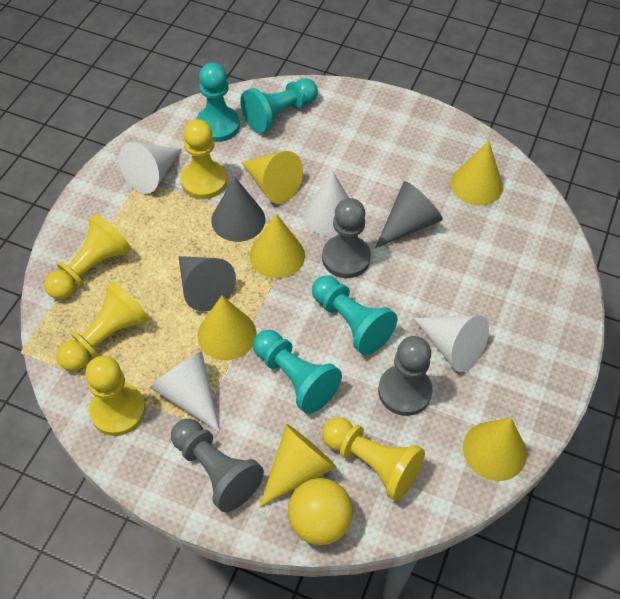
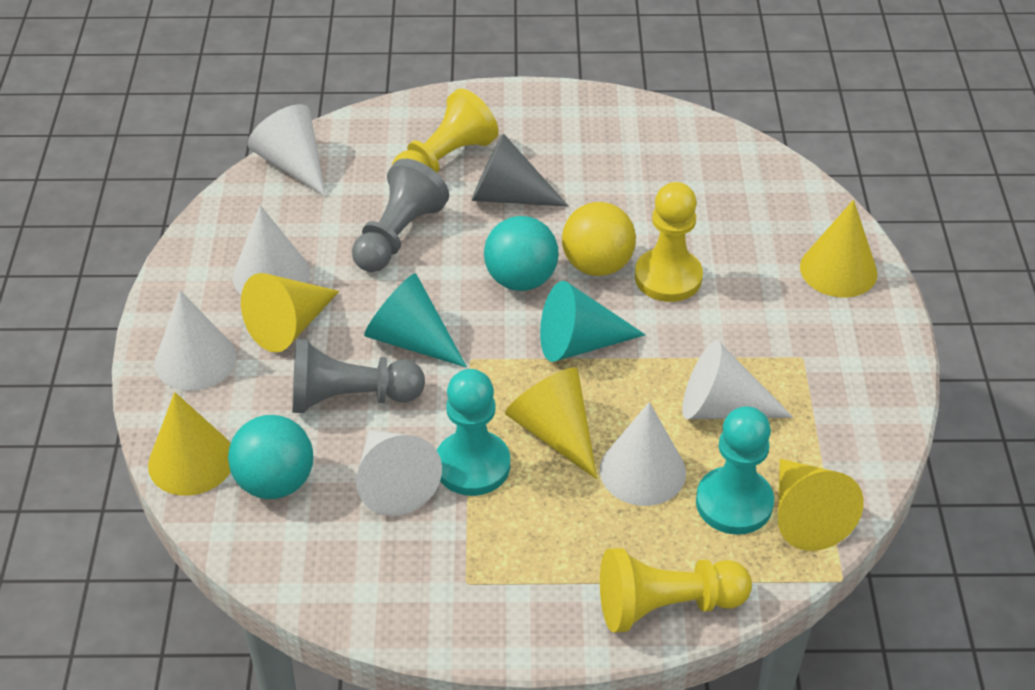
grey cone: [178,256,236,312] [211,176,265,242] [375,181,443,248] = 3 -> [471,133,568,207] = 1
grey pawn: [171,419,264,512] [322,198,371,278] [378,336,433,416] = 3 -> [292,339,425,413] [352,159,449,272] = 2
turquoise ball: none = 0 -> [228,415,313,499] [484,216,559,291] = 2
turquoise cone: none = 0 -> [364,273,467,368] [540,281,645,362] = 2
turquoise pawn: [196,63,240,142] [240,78,318,133] [253,330,342,414] [312,275,397,355] = 4 -> [437,369,510,496] [696,406,774,535] = 2
white cone: [119,142,182,194] [150,351,220,433] [304,172,349,237] [413,315,489,372] = 4 -> [155,290,237,391] [233,205,310,294] [247,104,326,197] [356,430,442,516] [600,402,686,506] [682,340,793,419] = 6
yellow cone: [198,296,256,360] [241,151,303,204] [250,214,305,279] [259,424,336,508] [451,141,503,205] [463,418,527,481] = 6 -> [148,392,231,496] [241,273,339,352] [505,367,597,479] [778,459,864,551] [800,200,878,297] = 5
yellow pawn: [44,215,131,300] [56,282,149,371] [85,356,145,436] [181,119,227,199] [322,417,425,501] = 5 -> [392,88,499,173] [600,548,752,633] [635,182,703,302] = 3

